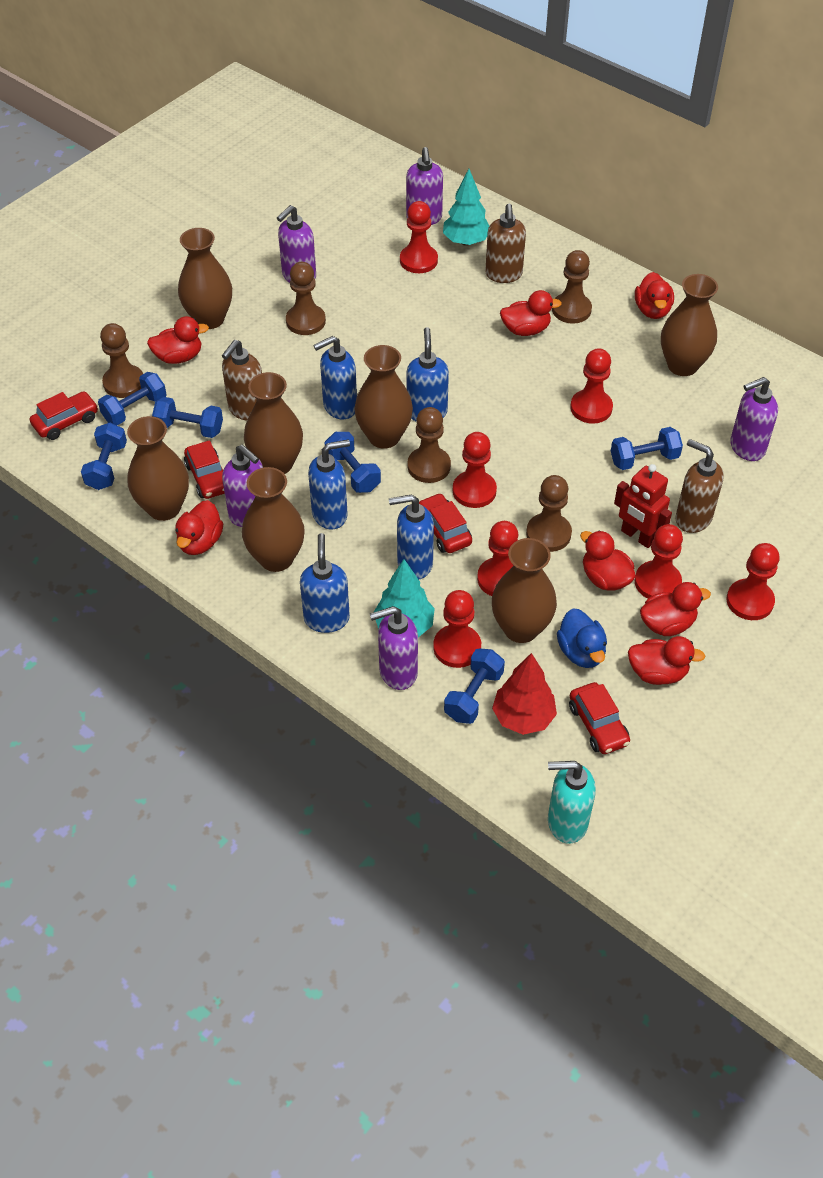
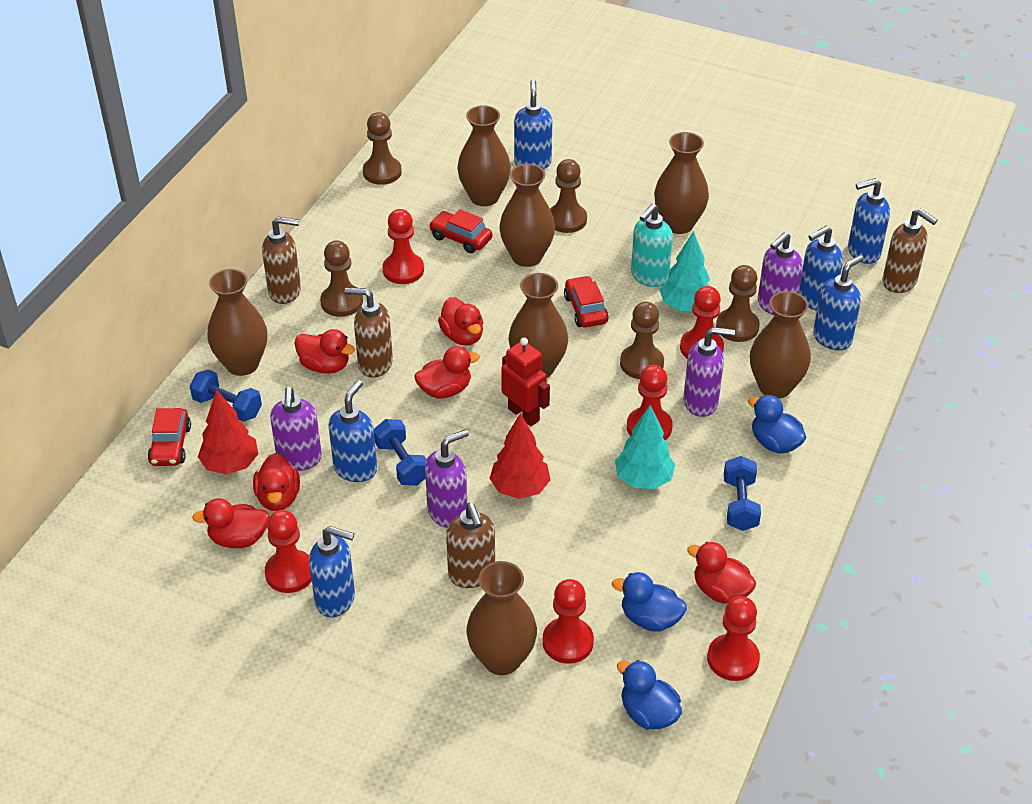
blue duck: [557,608,607,668] = 1 -> [612,572,687,632] [617,660,682,729] [748,395,807,453] = 3
blue dumbbell: [81,423,127,490] [98,372,167,425] [152,397,223,438] [325,432,381,493] [444,648,505,724] [611,427,683,470] = 6 -> [190,369,262,422] [374,419,427,486] [724,456,761,531] = 3
blue soap dispenser: [300,533,350,633] [308,440,350,529] [313,336,357,420] [389,494,434,579] [407,327,449,422] = 5 -> [309,526,355,617] [328,380,377,482] [514,79,552,169] [799,226,843,311] [813,255,864,350] [848,178,890,264] = 6
brown soap dispenser: [222,340,262,421] [485,204,526,283] [675,439,724,533] = 3 -> [262,217,301,304] [345,288,393,378] [446,503,495,588] [882,209,938,293] = 4
purple soap dispenser: [222,445,263,527] [277,205,316,283] [370,606,418,690] [406,147,443,225] [730,377,778,461] = 5 -> [270,387,322,471] [425,429,469,528] [683,327,735,417] [758,232,803,315] = 4
red car: [30,391,98,440] [184,440,225,499] [419,493,472,553] [569,682,630,754] = 4 -> [148,408,191,466] [429,209,492,253] [564,276,609,328] = 3
red duck: [147,316,209,364] [176,500,223,555] [500,290,562,336] [580,530,635,591] [628,636,705,685] [635,272,674,319] [640,582,711,636] = 7 -> [192,498,269,548] [253,453,300,511] [294,329,355,374] [414,346,480,398] [438,297,483,346] [687,542,756,604] = 6
red pawn: [400,201,438,273] [433,590,481,668] [453,432,497,508] [477,521,518,596] [570,348,613,424] [635,524,683,599] [726,543,780,620] = 7 -> [265,510,312,593] [383,209,424,284] [542,579,594,664] [627,365,672,440] [680,286,724,359] [707,596,760,681] = 6
red tree: [492,653,557,735] = 1 -> [198,389,258,475] [489,413,551,499] = 2

